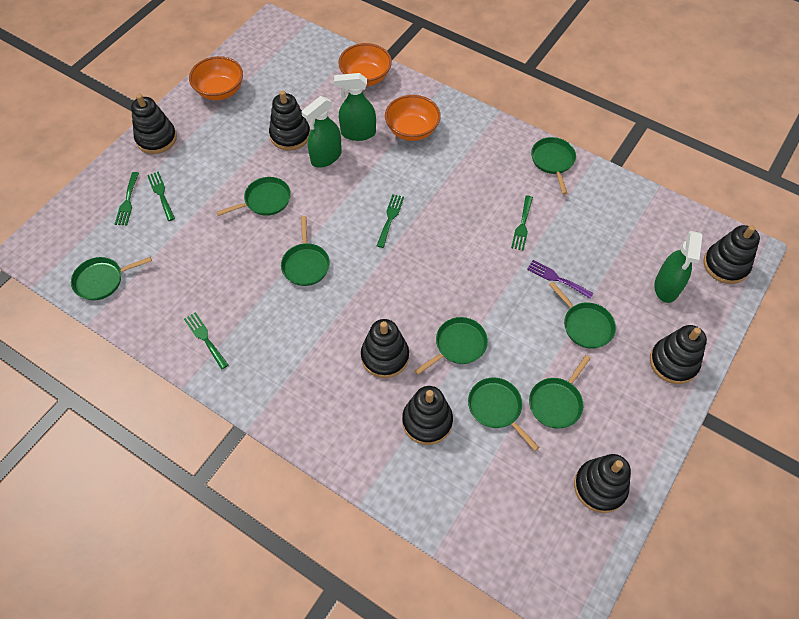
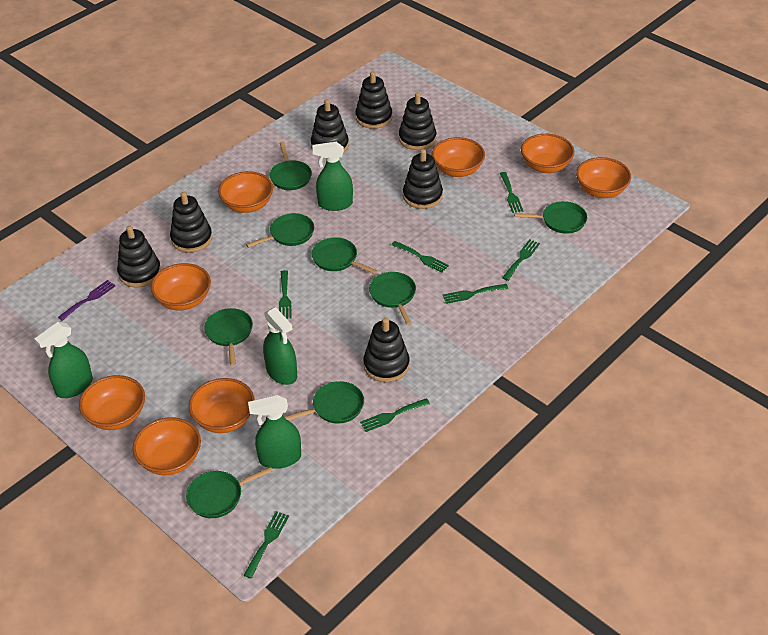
green fork: [115,172,139,225] [147,171,175,221] [184,312,228,370] [377,194,404,248] [511,195,533,251] = 5 -> [243,511,289,579] [279,270,292,319] [360,398,430,432] [391,241,449,273] [443,284,508,304] [500,172,523,213] [502,239,540,281] = 7
green spray bottle: [301,96,342,167] [334,73,376,141] [654,231,702,303] = 3 -> [35,322,93,398] [248,395,301,469] [263,307,297,385] [313,142,353,211] = 4
orange bowl: [189,56,243,100] [338,43,392,86] [385,95,441,141] = 3 -> [79,375,145,430] [133,417,201,475] [151,263,211,310] [189,378,255,433] [218,171,273,213] [432,137,485,177] [521,134,574,173] [576,157,631,198] = 8

